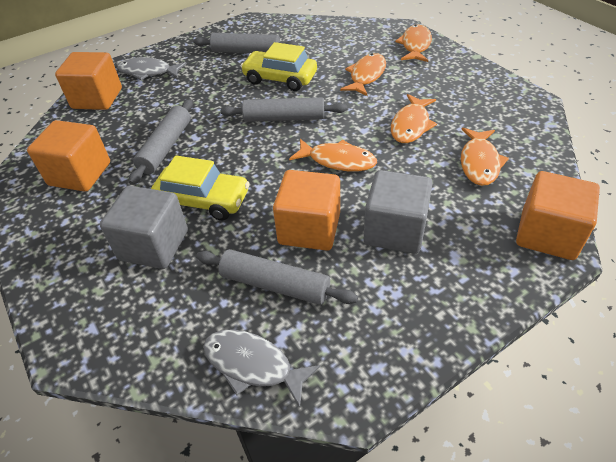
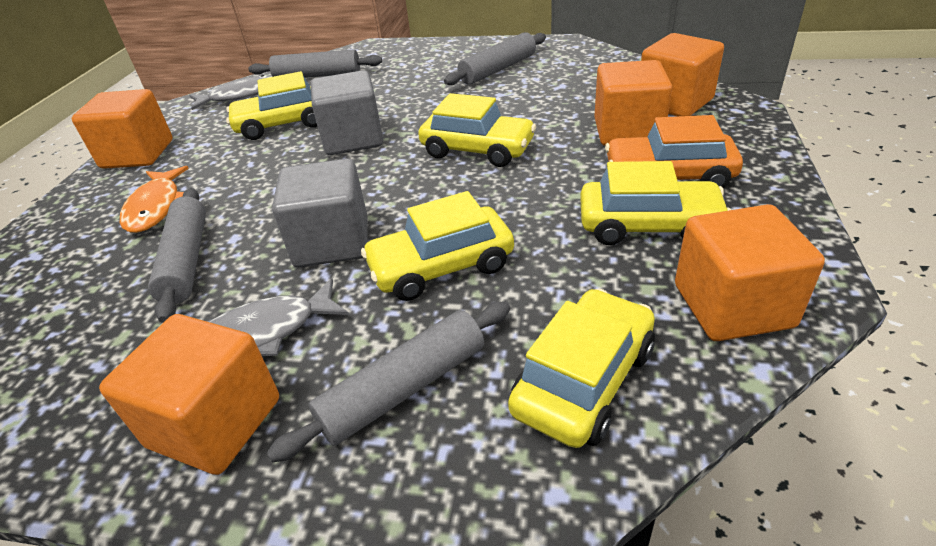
orange car: none = 0 -> [605,115,743,188] = 1
orange cube: [27,120,110,192] [55,52,122,110] [273,170,340,251] [516,171,600,260] = 4 -> [72,89,173,169] [99,314,279,475] [594,60,672,146] [641,33,724,116] [675,204,825,341] = 5
orange fish: [289,139,377,172] [340,53,386,96] [391,94,437,143] [395,25,432,62] [461,128,509,186] = 5 -> [120,166,189,233] = 1
yellow car: [151,156,250,220] [241,42,317,91] = 2 -> [226,71,317,140] [361,191,514,301] [418,93,536,167] [508,288,655,448] [580,161,731,245] = 5

